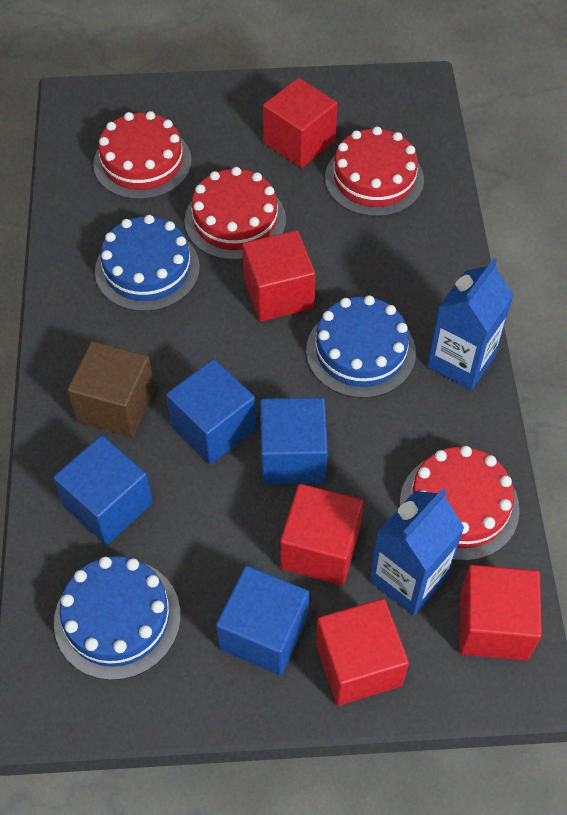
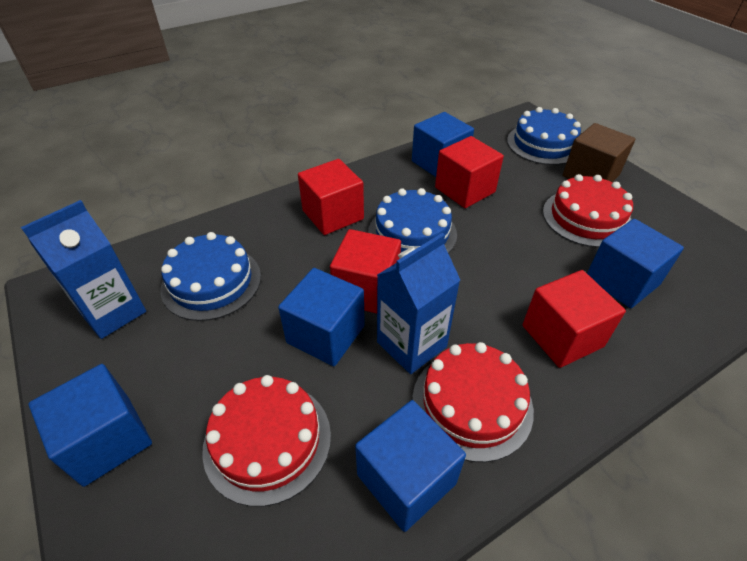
blue cube: [53,435,153,545] [166,359,256,464] [216,565,309,675] [260,397,328,484] = 4 -> [29,364,152,487] [278,268,365,366] [355,400,466,532] [412,112,474,177] [587,219,684,308] = 5
red cake: [93,111,192,199] [184,167,286,260] [325,126,424,217] [400,446,520,561] = 4 -> [202,375,331,507] [412,342,534,462] [543,174,633,248] = 3
red cube: [242,230,315,321] [263,78,338,168] [280,484,364,585] [316,598,409,706] [459,565,542,660] = 5 -> [298,159,364,235] [330,229,401,313] [435,136,504,208] [523,270,626,368] = 4

